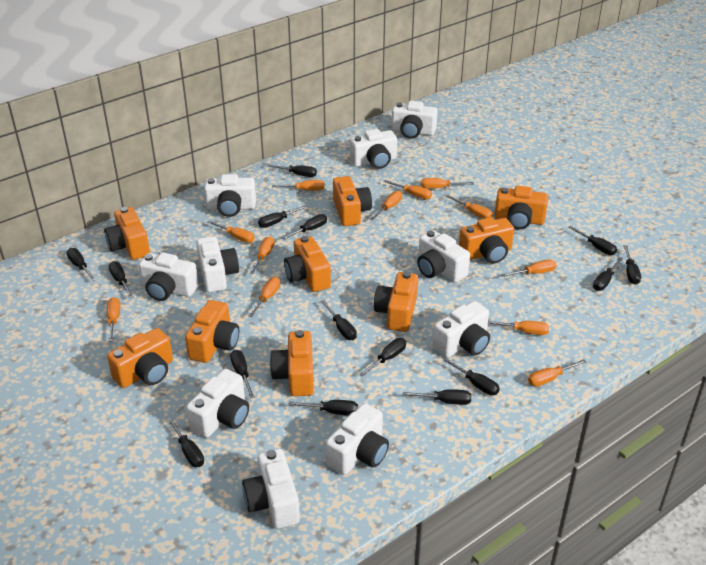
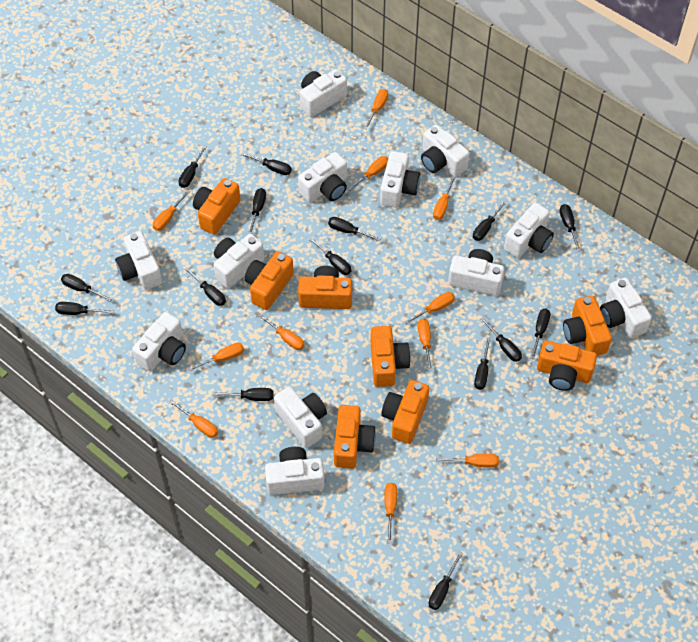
orange camera: [104,207,150,260] [107,328,173,388] [185,300,239,363] [270,330,314,396] [284,236,331,292] [333,176,372,226] [374,271,418,332] [459,217,514,263] [494,186,548,229] = 9 -> [193,178,241,235] [245,251,294,310] [298,266,352,309] [334,405,376,469] [370,326,411,387] [381,380,429,444] [537,341,597,391] [563,296,612,355] = 8
orange screwdriver: [107,297,120,342] [207,220,255,243] [248,277,280,317] [250,236,274,274] [272,180,325,191] [370,191,402,220] [383,180,432,199] [421,178,474,188] [446,195,493,219] [488,321,549,335] [501,259,557,277] [528,359,586,387] = 12 -> [153,190,190,231] [169,399,218,438] [188,343,244,371] [257,313,305,350] [348,156,388,191] [364,89,388,129] [384,483,397,543] [405,292,455,324] [418,319,433,372] [433,176,456,220] [436,454,499,467] = 11
white camera: [139,252,198,301] [186,369,249,438] [196,236,239,292] [204,174,256,217] [242,449,300,529] [326,403,389,475] [350,129,397,169] [392,101,438,139] [417,230,470,282] [433,301,490,358] = 10 -> [115,231,162,290] [132,312,186,371] [214,234,264,288] [265,447,325,495] [274,387,327,448] [298,152,347,202] [300,69,347,117] [380,151,420,208] [421,125,470,177] [448,249,505,296] [504,203,554,258] [600,278,652,338] = 12

